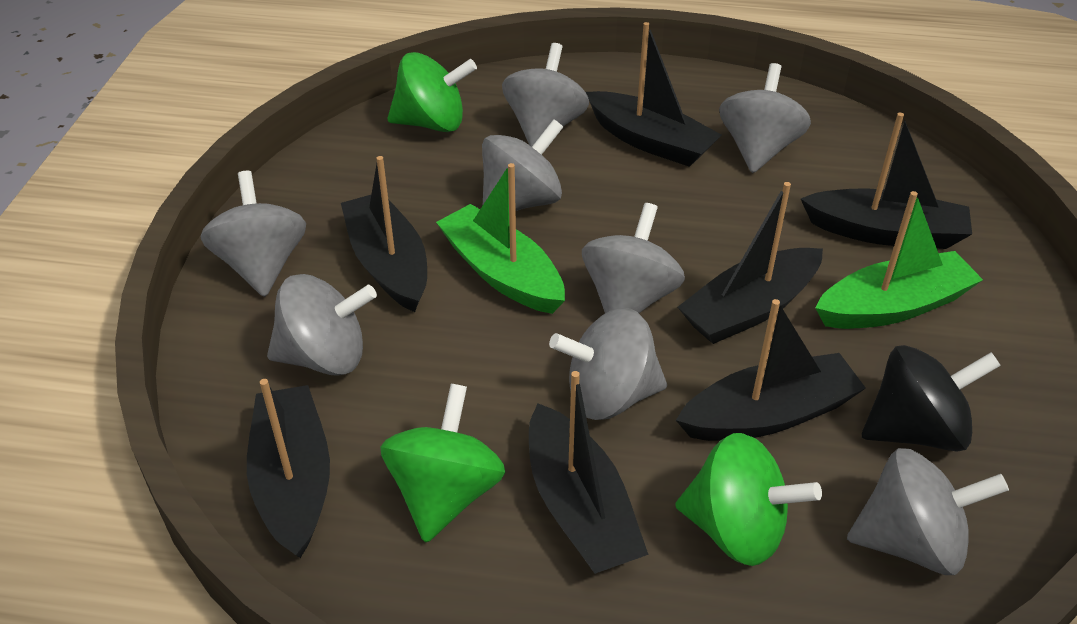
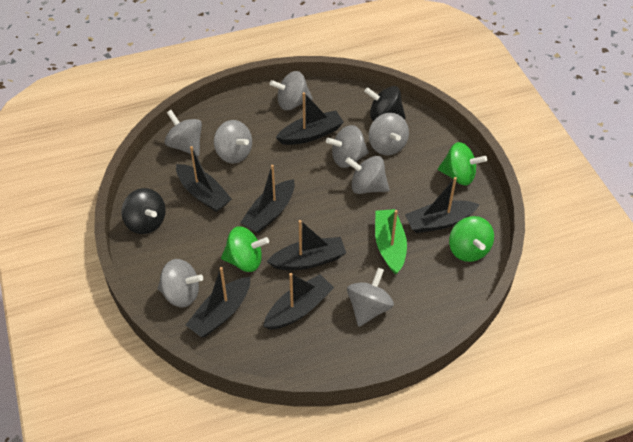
black spinning top: [862,345,1001,451] = 1 -> [121,188,166,234] [364,86,406,121] = 2
green boat: [436,163,565,314] [815,191,983,329] = 2 -> [375,209,407,274] = 1

